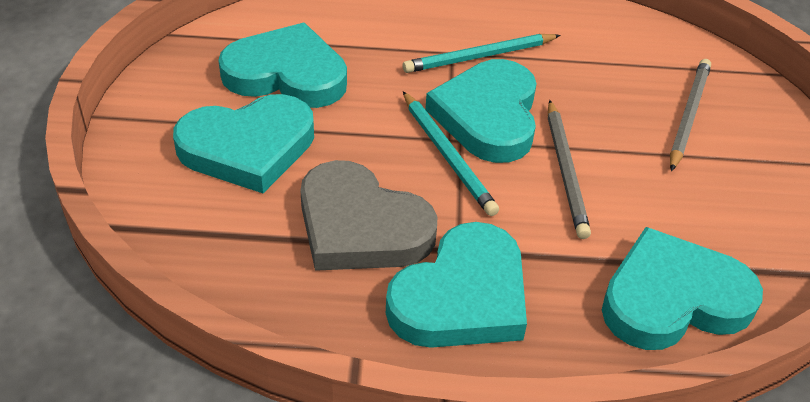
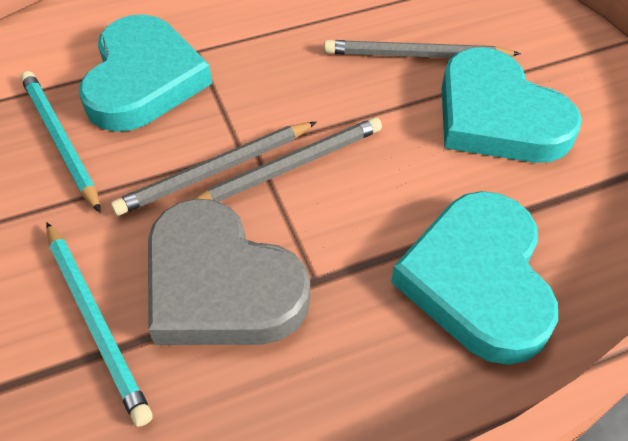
grey pencil: [548,100,591,239] [670,59,711,172] = 2 -> [111,122,316,216] [192,117,382,202] [324,40,521,58] = 3
turquoise heart: [173,94,314,193] [218,23,347,108] [386,222,527,348] [425,59,537,163] [602,227,763,350] = 5 -> [79,14,212,132] [391,191,558,365] [442,47,582,163] = 3

